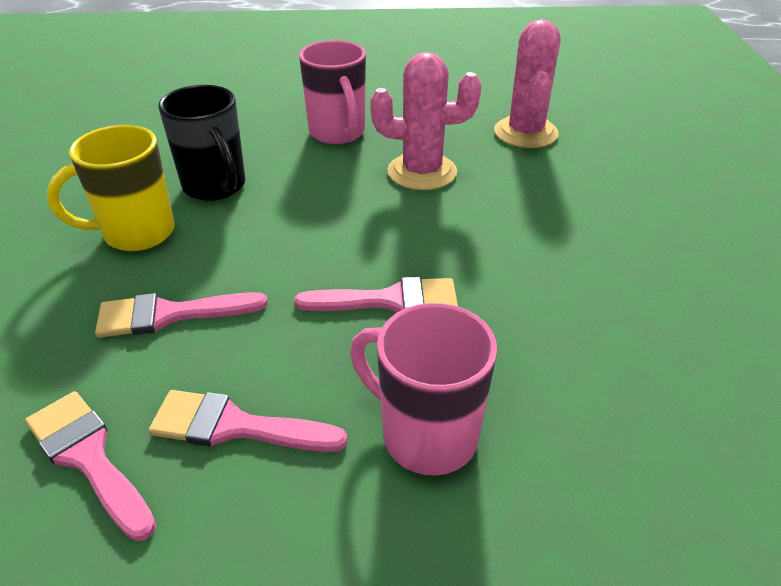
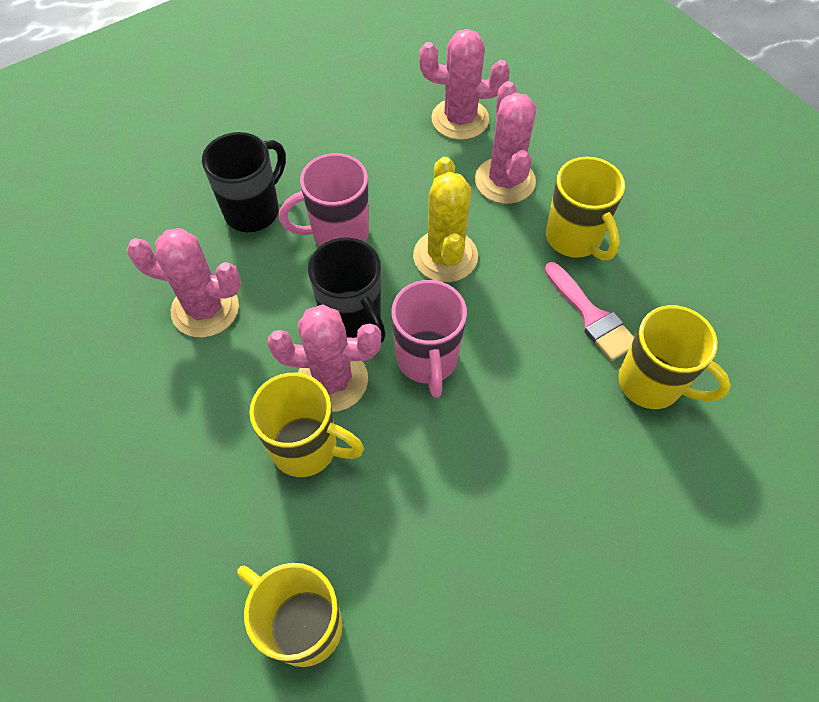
black mug: [159,85,246,201] = 1 -> [202,132,286,232] [308,237,386,343] = 2
pink brush: [25,391,156,541] [95,292,268,338] [148,390,348,452] [294,277,458,312] = 4 -> [544,262,634,361] = 1
pink cactus: [370,52,481,190] [494,19,561,148] = 2 -> [127,228,241,338] [267,305,381,412] [419,29,510,140] [475,81,536,204] = 4
yellow cactus: none = 0 -> [413,157,478,282] = 1
yellow mug: [47,125,175,251] = 1 -> [237,563,343,667] [249,373,364,477] [546,157,625,260] [618,305,731,409] = 4

